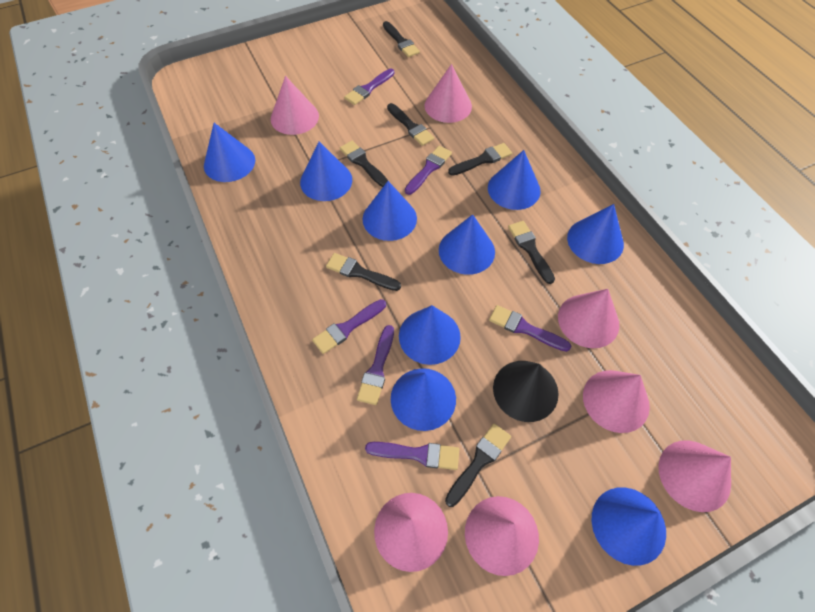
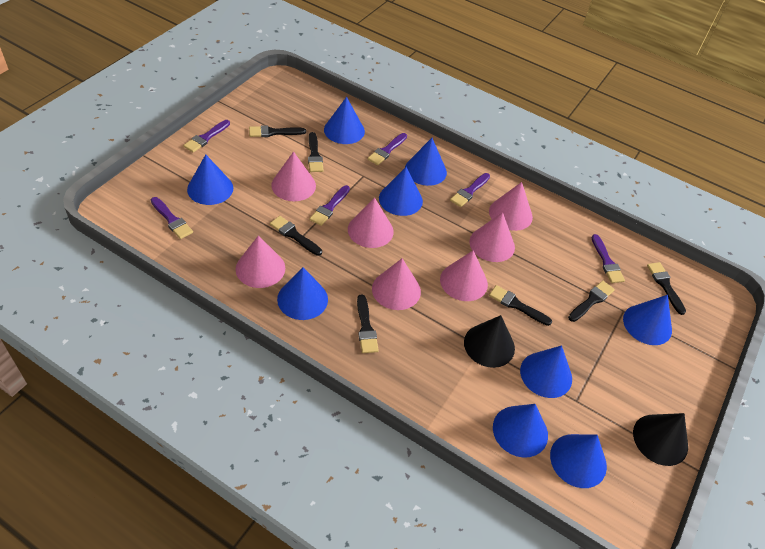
black cone: [493,361,559,422] = 1 -> [464,315,515,368] [633,413,688,466] = 2

